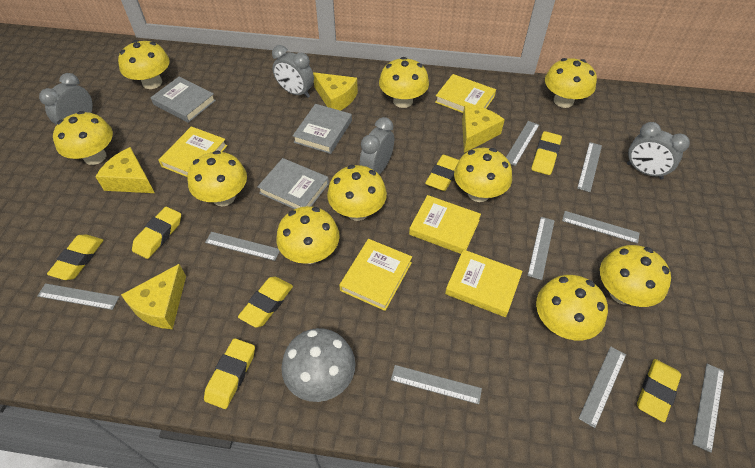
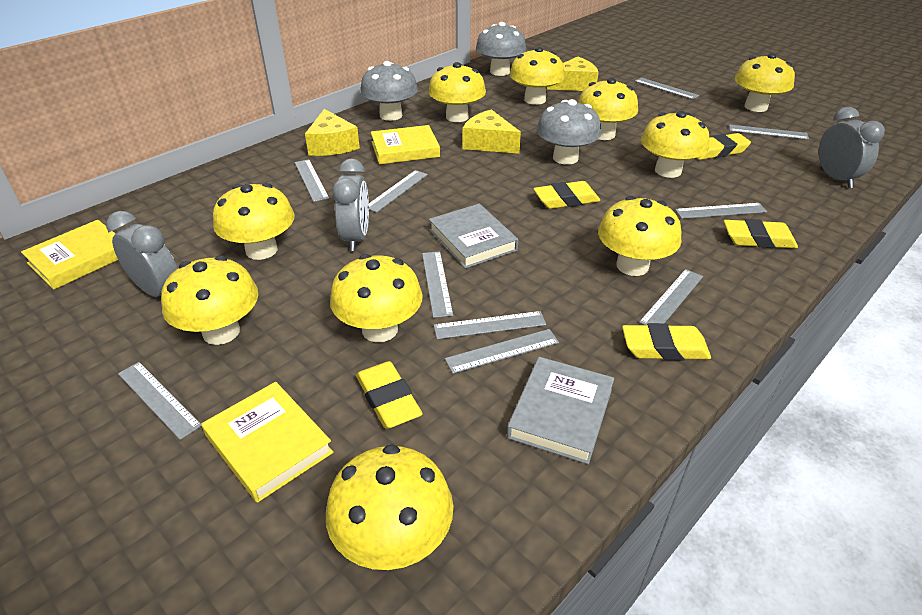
grey book: [151,77,216,123] [257,158,329,209] [293,104,352,154] = 3 -> [429,204,518,269] [507,357,614,464] = 2
grey clock: [39,73,93,125] [272,45,314,98] [360,117,394,175] [627,122,690,179] = 4 -> [106,211,178,297] [332,159,369,251] [819,107,885,188] = 3
grey mushroom: [281,328,356,402] = 1 -> [360,61,418,121] [476,22,526,76] [537,99,601,165] = 3
grey ruler: [38,283,119,310] [205,232,280,261] [391,365,482,404] [506,121,539,166] [527,217,555,280] [562,211,640,244] [577,142,602,192] [578,346,626,428] [693,364,724,453] = 9 -> [118,362,201,440] [295,159,329,202] [369,170,428,213] [422,251,453,318] [434,311,546,339] [445,329,559,374] [635,78,699,100] [639,269,703,325] [675,203,767,219] [729,125,809,140] = 10
yellow book: [159,126,227,177] [339,239,412,311] [409,195,481,254] [435,74,496,113] [445,249,523,317] = 5 -> [21,220,118,290] [201,382,333,503] [371,125,440,164] = 3
yellow cheese: [95,147,155,193] [121,264,186,329] [313,72,358,111] [462,105,505,153] = 4 -> [305,109,360,156] [463,109,521,154] [547,57,599,91] = 3
yellow eraser: [47,235,103,280] [132,207,181,259] [204,338,255,409] [238,277,293,328] [425,155,459,191] [531,131,562,175] [637,359,681,422] = 7 -> [356,361,423,429] [533,181,600,209] [622,323,711,360] [697,133,751,160] [724,219,798,248] = 5

